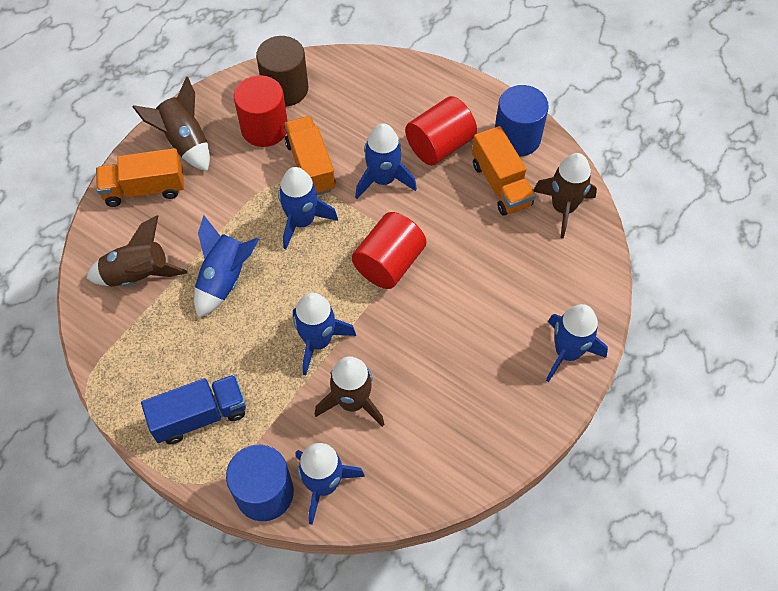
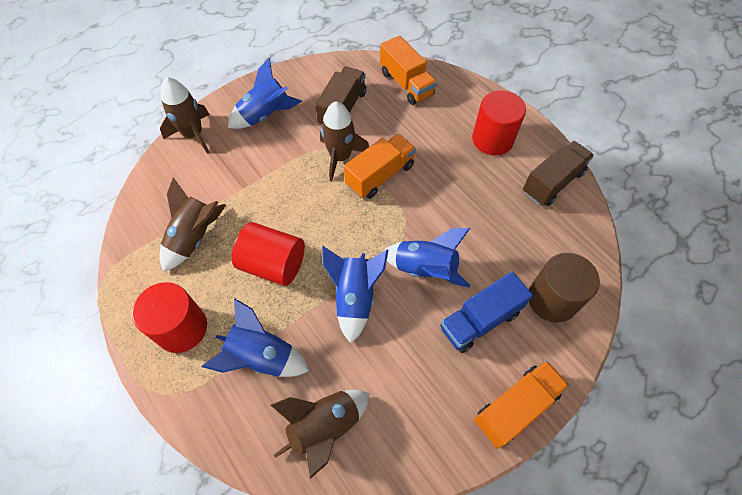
blue cylinder: [226,445,294,521] [495,85,549,157] = 2 -> none = 0
blue rocket: [194,215,259,318] [278,167,338,250] [293,293,356,375] [296,443,365,525] [355,123,417,199] [546,304,608,382] = 6 -> [202,298,309,377] [228,58,302,129] [322,246,388,343] [384,228,470,288] = 4
brown truck: none = 0 -> [315,67,366,127] [523,141,594,206] = 2

